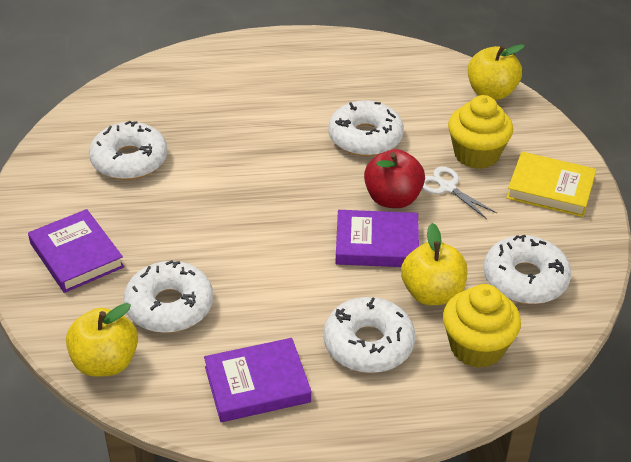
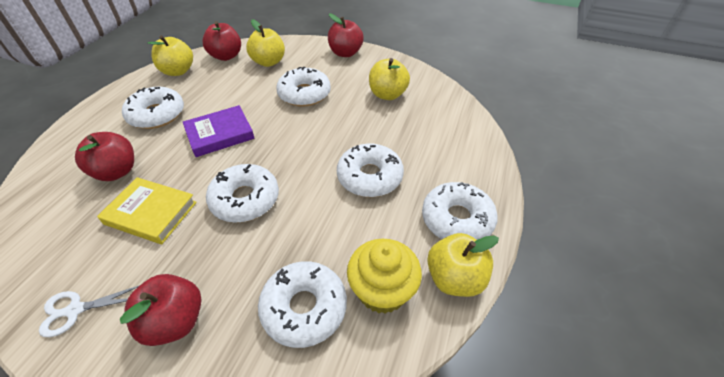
purple book: [28,209,124,293] [204,338,311,422] [335,210,419,267] = 3 -> [183,105,255,157] = 1
red apple: [364,149,425,208] = 1 -> [75,132,134,181] [120,274,202,346] [202,21,241,61] [328,14,364,57] = 4
white donut: [89,121,168,180] [124,260,213,333] [323,297,415,373] [328,100,404,156] [484,235,571,304] = 5 -> [122,87,184,129] [206,164,279,223] [258,261,347,348] [276,67,331,107] [337,144,404,197] [422,182,498,240] = 6
yellow apple: [66,303,138,377] [401,223,467,305] [468,44,525,100] = 3 -> [148,36,193,76] [246,19,285,67] [369,58,410,100] [427,233,499,297] = 4
yellow cupcake: [443,284,521,368] [448,95,513,169] = 2 -> [347,239,422,314] = 1

